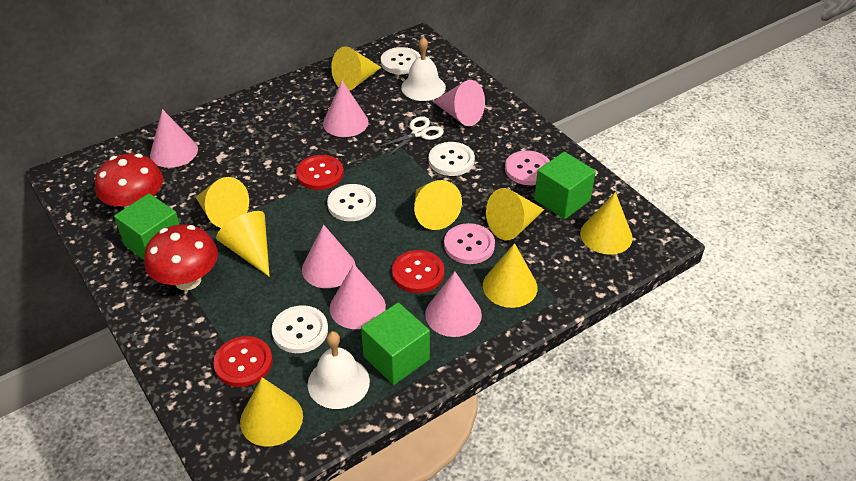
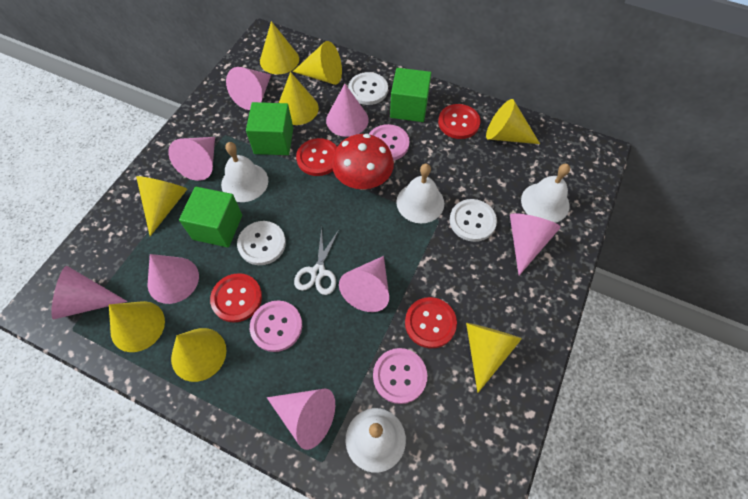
pink button: [444,223,495,264] [505,150,550,185] = 2 -> [250,301,302,352] [369,124,410,161] [373,348,427,404] = 3
pink cone: [150,109,198,168] [302,225,356,288] [323,80,368,137] [329,264,386,329] [425,272,482,337] [433,80,485,126] = 6 -> [51,266,128,319] [147,254,199,304] [168,137,215,181] [226,67,271,110] [267,388,335,450] [326,84,369,137] [339,256,389,312] [510,213,561,276] = 8
red button: [213,336,273,387] [296,155,344,190] [392,250,444,293] = 3 -> [210,273,262,323] [296,138,337,176] [405,297,457,348] [438,104,480,139] = 4
red mushroom: [95,153,163,209] [144,224,218,291] = 2 -> [332,134,394,190] = 1
white bell: [308,331,370,409] [401,37,446,101] = 2 -> [221,142,268,202] [346,408,406,473] [396,164,444,223] [521,164,570,223] = 4
white button: [271,305,328,353] [327,184,376,221] [381,47,421,74] [429,142,475,176] = 4 -> [237,221,286,265] [348,72,388,105] [450,199,497,242] = 3

